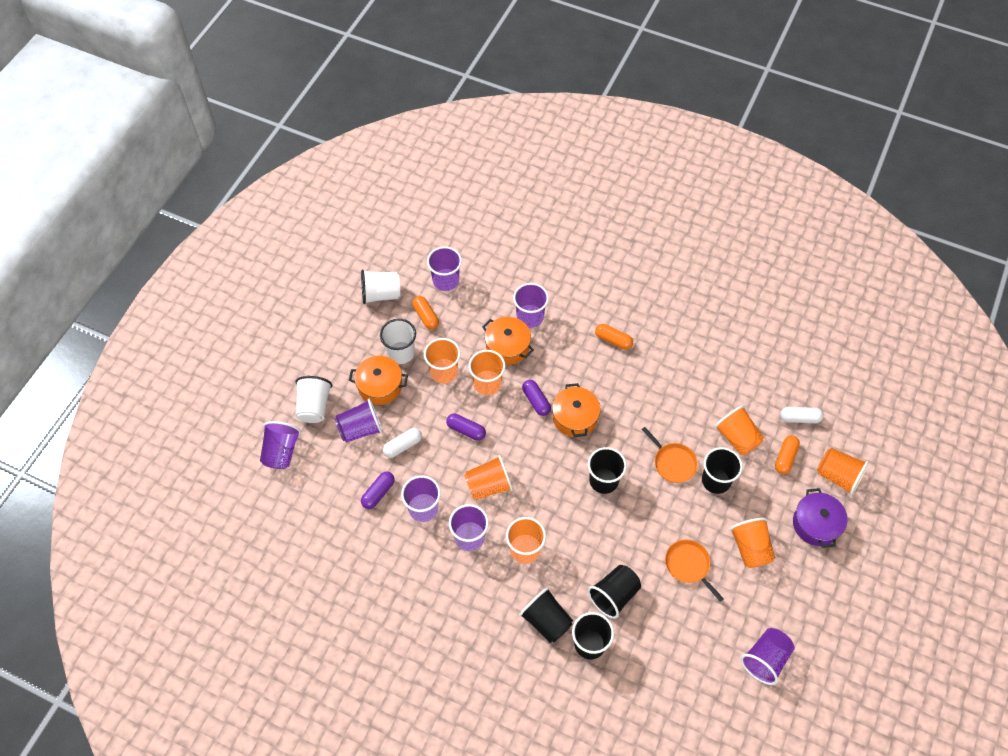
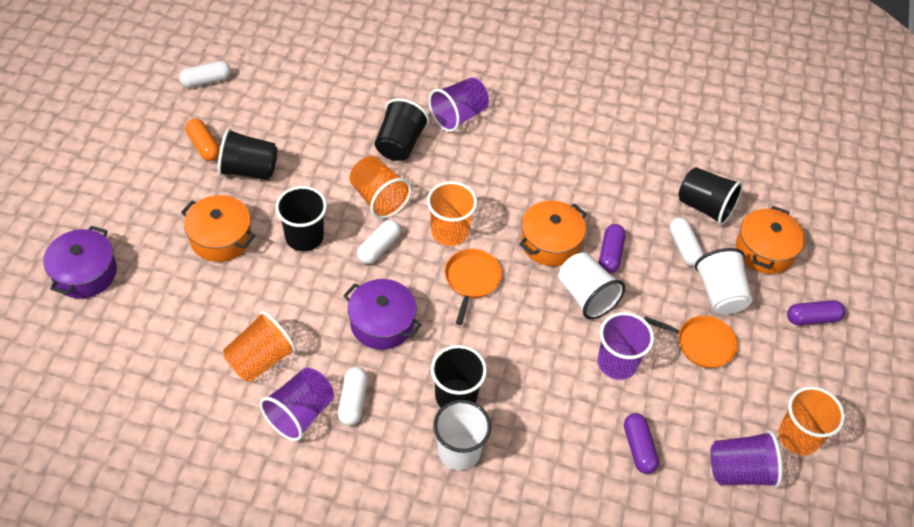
orange capsule: [412,296,439,330] [595,324,633,350] [775,435,800,474] = 3 -> [185,119,220,161] = 1
orange cup: [424,338,460,384] [464,455,513,500] [469,350,506,395] [506,517,546,564] [714,405,764,455] [729,518,775,568] [817,448,869,495] = 7 -> [223,311,296,382] [349,156,412,219] [427,181,477,246] [778,386,845,455] = 4
purple cup: [260,421,301,469] [335,399,383,443] [401,475,441,522] [427,246,462,291] [449,504,489,551] [513,283,549,328] [740,628,795,685] = 7 -> [260,367,334,441] [428,77,489,132] [597,312,654,380] [710,431,782,488] = 4
purple pot: [793,488,848,548] = 1 -> [43,226,117,299] [343,279,422,350] = 2
white capsule: [383,428,422,458] [780,407,824,423] = 2 -> [179,61,231,88] [338,367,368,426] [357,219,401,264] [669,217,704,266] = 4

